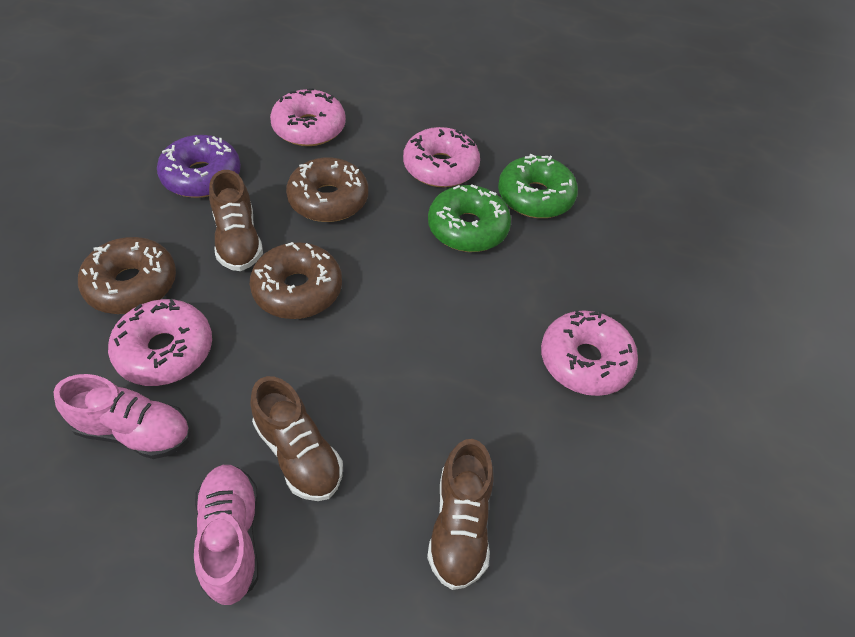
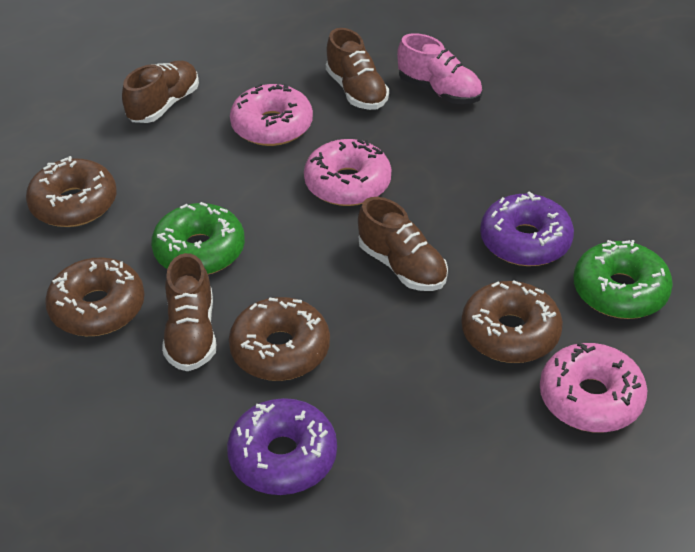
brown donut: [78,237,176,314] [250,242,342,319] [286,157,368,222] = 3 -> [26,156,116,227] [45,257,145,336] [229,297,330,381] [461,280,563,363] = 4
brown shoe: [209,170,263,271] [250,376,343,501] [427,439,493,590] = 3 -> [122,61,199,123] [162,253,216,371] [326,28,389,110] [358,197,448,291] = 4
pink donut: [108,299,212,386] [270,88,346,146] [403,127,480,187] [541,310,638,396] = 4 -> [230,84,313,146] [304,139,391,206] [540,342,647,432] = 3
pink shoe: [53,374,191,459] [194,465,258,605] = 2 -> [397,33,482,104] = 1
purple donut: [157,135,241,198] = 1 -> [227,398,337,495] [480,191,574,266] = 2

